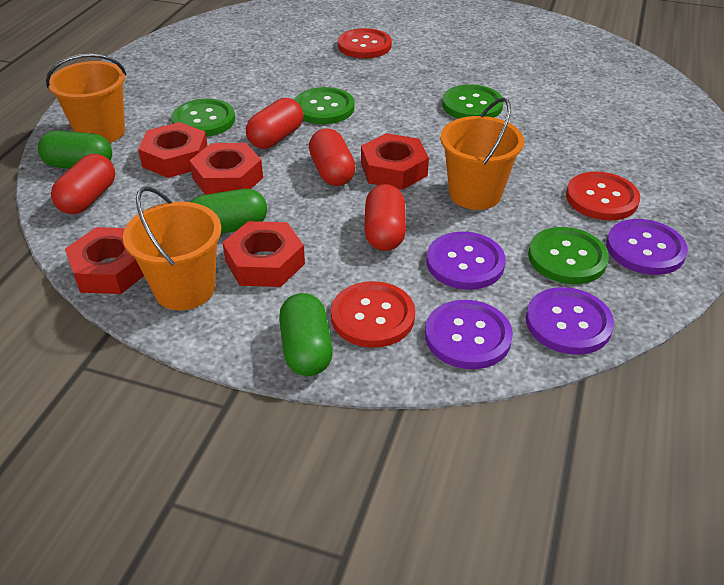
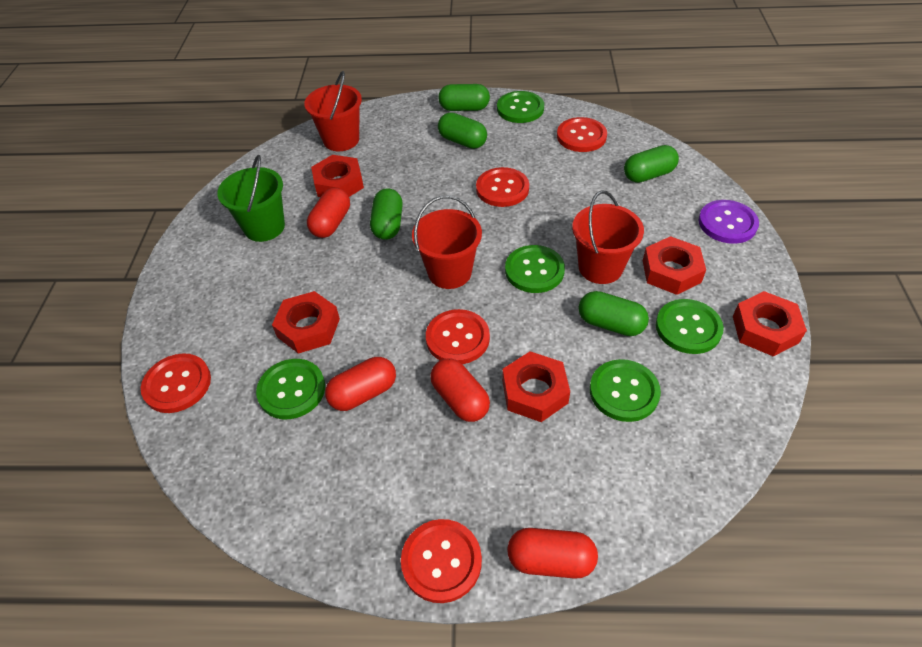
green bucket: none = 0 -> [217,155,285,242] = 1
green button: [171,99,235,137] [294,87,354,124] [442,84,503,119] [528,227,609,284] = 4 -> [256,359,325,419] [497,91,544,123] [505,245,565,293] [590,359,661,422] [656,299,724,354] = 5
green capsule: [38,131,112,169] [190,189,267,234] [279,293,333,376] = 3 -> [370,188,403,240] [438,84,490,111] [438,112,487,149] [578,291,649,336] [624,145,679,183] = 5
orange bucket: [46,54,127,143] [123,187,221,310] [440,97,524,210] = 3 -> none = 0
purple button: [425,300,513,369] [426,232,506,290] [526,287,614,355] [606,219,688,275] = 4 -> [698,200,759,244] = 1
red bucket: none = 0 -> [304,71,362,151] [412,195,482,289] [572,191,644,284] = 3
red button: [331,281,415,348] [338,28,392,58] [566,172,640,220] = 3 -> [141,353,211,413] [401,519,482,603] [426,309,490,364] [476,167,529,207] [557,117,607,152] = 5

